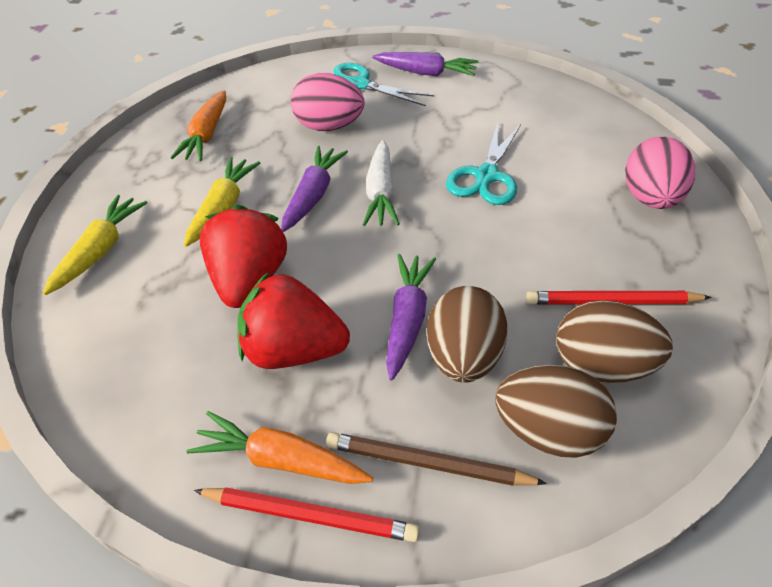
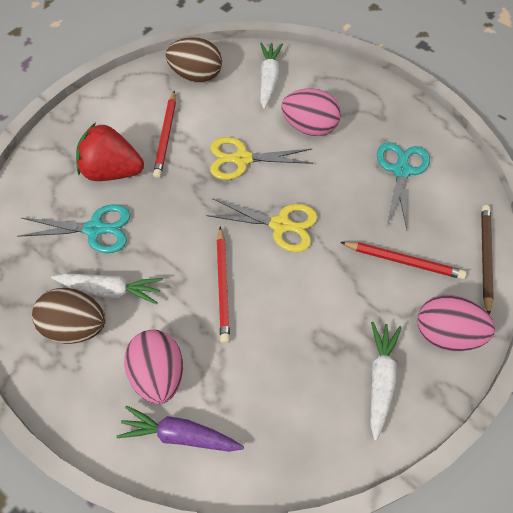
brown egg: [427,286,508,383] [495,365,617,458] [556,300,673,383] = 3 -> [32,288,105,344] [166,37,222,83] = 2
orange carrot: [170,90,226,161] [186,411,373,484] = 2 -> none = 0
pink egg: [291,73,364,131] [625,137,695,209] = 2 -> [124,330,183,404] [281,88,341,136] [417,295,495,351] = 3
purple carrot: [281,146,348,232] [372,52,479,76] [386,254,436,381] = 3 -> [116,406,244,452] = 1
red pencil: [194,487,420,542] [526,291,712,304] = 2 -> [153,91,176,178] [217,226,230,343] [340,242,466,279] = 3
red strawberry: [200,205,287,308] [237,272,350,369] = 2 -> [76,123,144,181] = 1
white carrot: [363,140,400,226] = 1 -> [51,273,163,305] [260,42,283,109] [370,322,402,441] = 3
yellow carrot: [43,195,148,296] [184,157,260,247] = 2 -> none = 0
yellow scissors: none = 0 -> [206,198,318,252] [210,137,313,180] = 2

